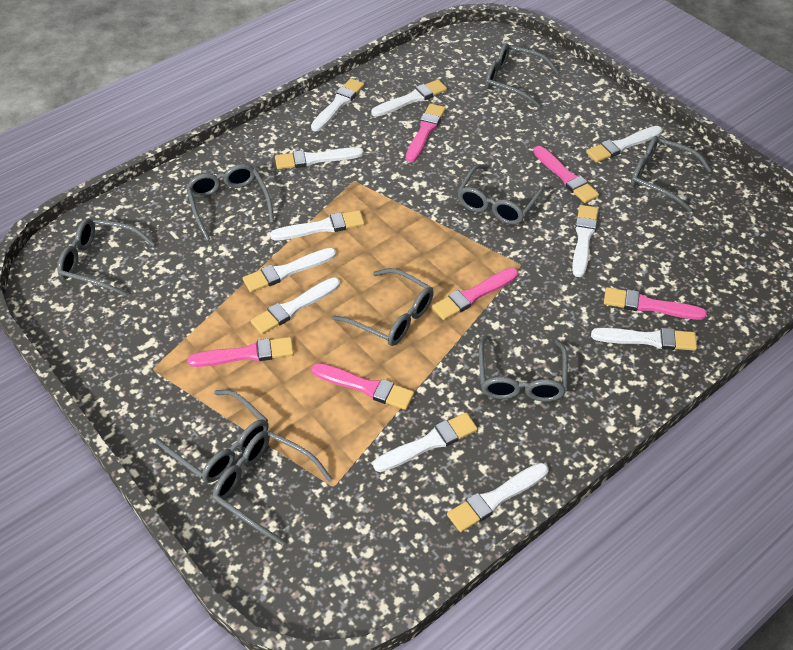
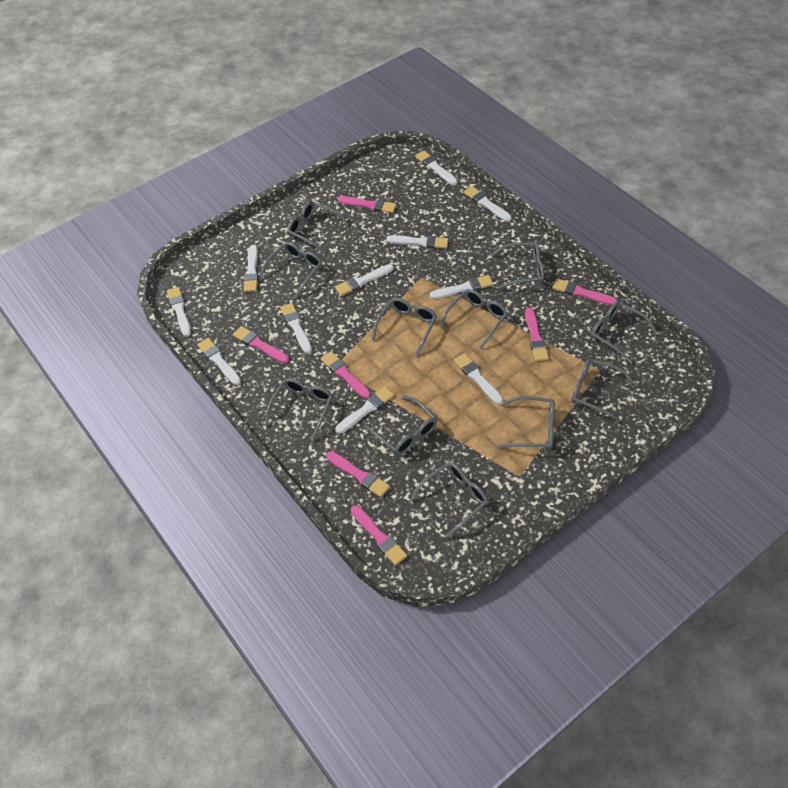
grey glasses: [57,218,155,296] [155,390,269,483] [186,164,274,241] [212,431,332,545] [332,268,434,346] [457,164,546,225] [479,336,568,402] [485,43,559,108] [631,136,712,212] = 9 -> [259,242,323,298] [265,378,333,441] [287,201,349,253] [364,396,437,455] [372,298,437,356] [410,462,488,538] [440,289,508,350] [491,242,544,289] [498,396,555,450] [571,358,634,422] [591,301,657,364] = 11
pink brush: [187,337,294,367] [312,363,414,410] [406,103,446,162] [432,268,518,320] [533,146,599,203] [604,287,707,320] = 6 -> [233,326,289,363] [321,351,371,399] [327,451,390,497] [338,196,396,213] [351,505,407,565] [525,308,549,361] [552,278,618,305] = 7

